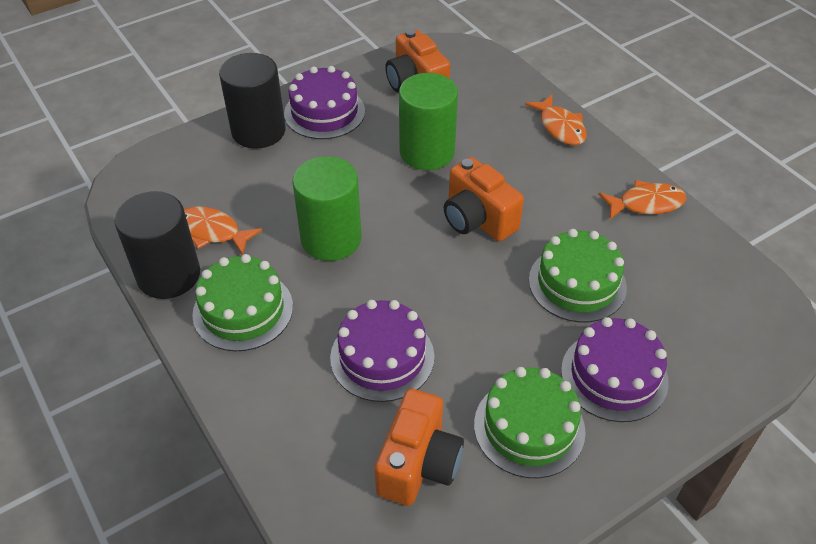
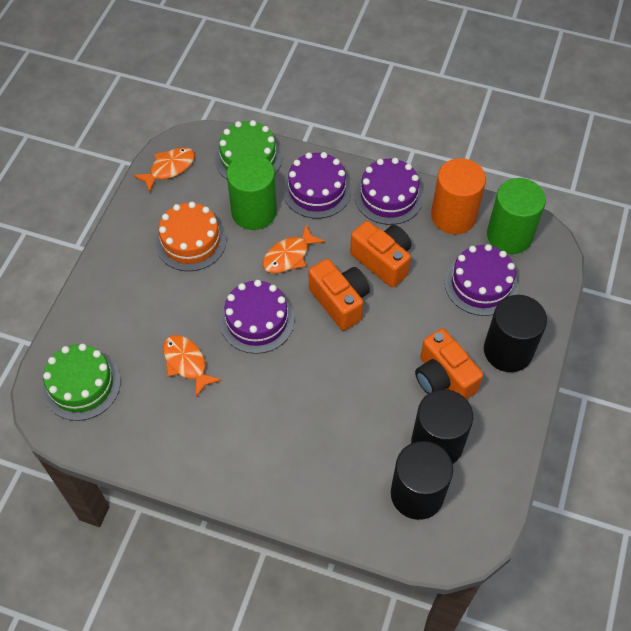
black cylinder: [115,191,200,299] [219,53,286,149] = 2 -> [391,441,453,520] [411,389,473,463] [484,295,547,372] = 3
green cake: [192,254,293,351] [474,367,585,478] [529,229,627,322] = 3 -> [43,344,121,421] [215,120,282,179] = 2
orange cake: none = 0 -> [155,202,227,271] = 1
orange cylinder: none = 0 -> [431,158,486,234] = 1
purple cake: [284,66,365,139] [330,300,435,402] [561,317,669,422] = 3 -> [220,280,294,354] [283,152,351,219] [355,158,424,225] [445,244,518,316] = 4

